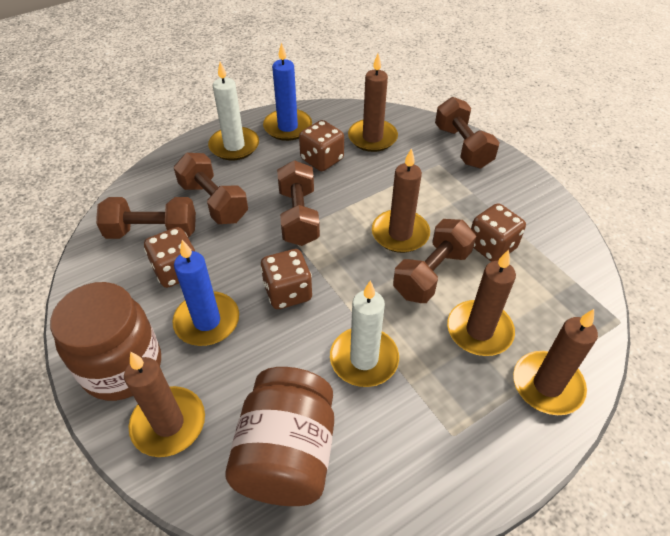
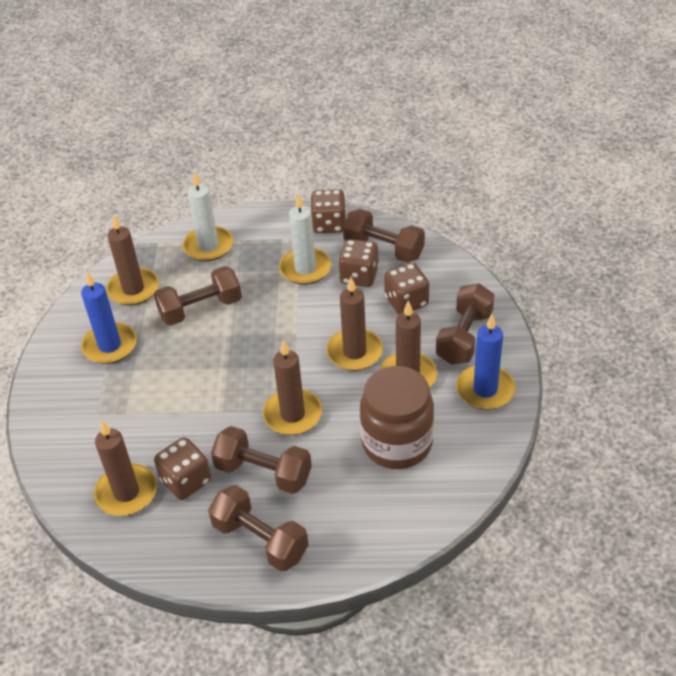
brown jar: [50,282,161,401] [226,367,334,506] = 2 -> [360,366,434,469] = 1

